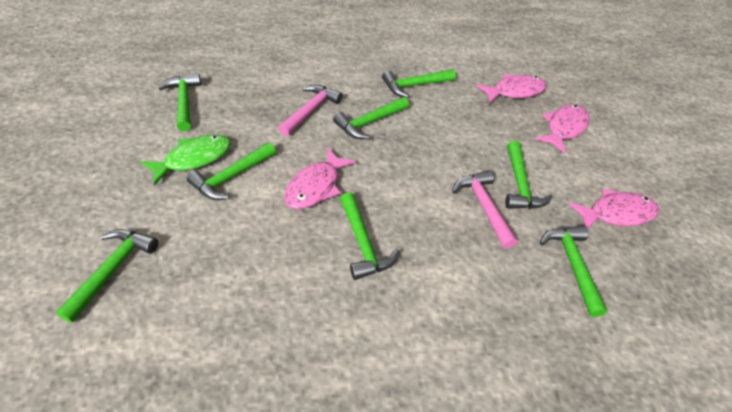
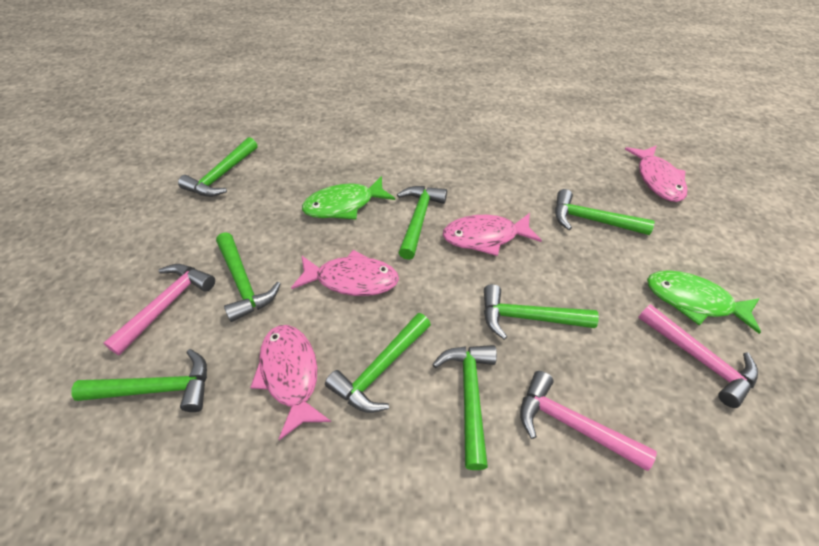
green fish: [141,135,231,186] = 1 -> [302,176,395,219] [647,270,761,334] = 2
pink hammer: [278,85,343,136] [452,170,518,249] = 2 -> [104,264,215,355] [520,371,657,471] [638,304,758,408] = 3

